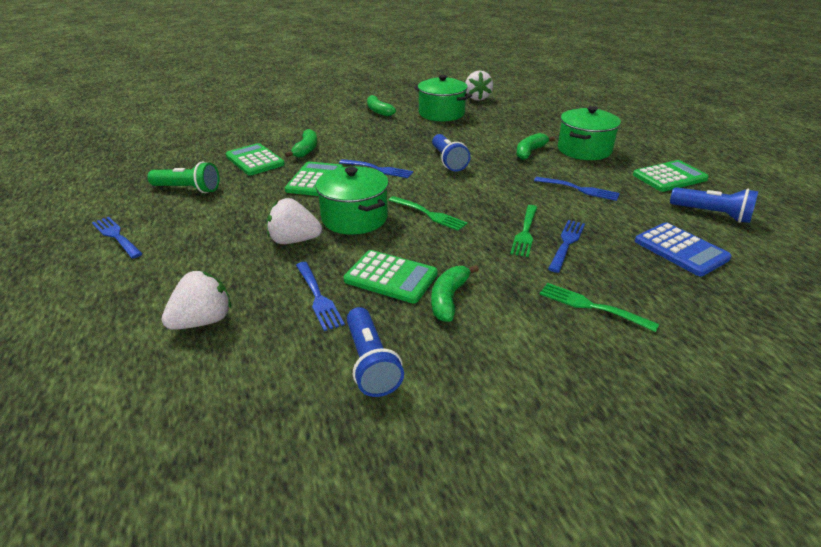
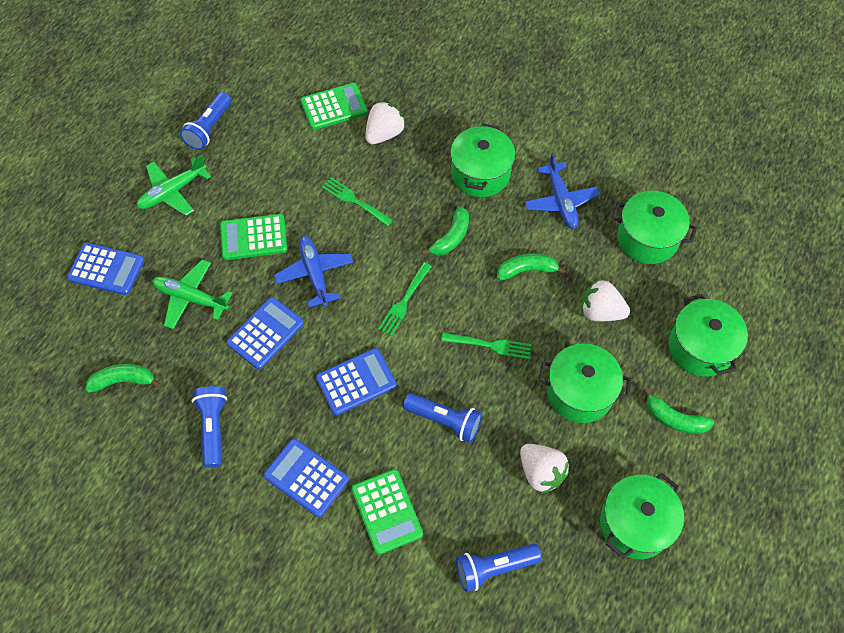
blue calculator: [635,222,732,276] = 1 -> [67,243,145,295] [227,297,304,369] [264,439,349,517] [316,348,397,415] = 4
blue flashlight: [347,307,404,397] [432,134,470,171] [670,187,758,223] = 3 -> [180,92,231,150] [192,386,227,468] [403,393,482,443] [456,543,542,592] = 4
blue fork: [92,217,142,259] [296,262,345,331] [339,159,413,178] [534,177,620,201] [548,220,585,273] = 5 -> none = 0
blue plane: none = 0 -> [274,236,353,307] [525,153,600,229] = 2
green calculator: [226,143,285,176] [285,162,344,196] [344,250,438,303] [633,160,709,192] = 4 -> [220,214,287,260] [300,83,368,130] [351,469,423,555] = 3
green flashlight: [147,162,219,193] = 1 -> none = 0
green plane: none = 0 -> [137,155,211,216] [152,260,233,329] = 2
green pot: [315,166,389,235] [414,75,472,121] [558,106,621,160] = 3 -> [450,123,515,197] [539,343,631,423] [600,473,684,559] [612,191,697,264] [669,294,748,377] = 5

